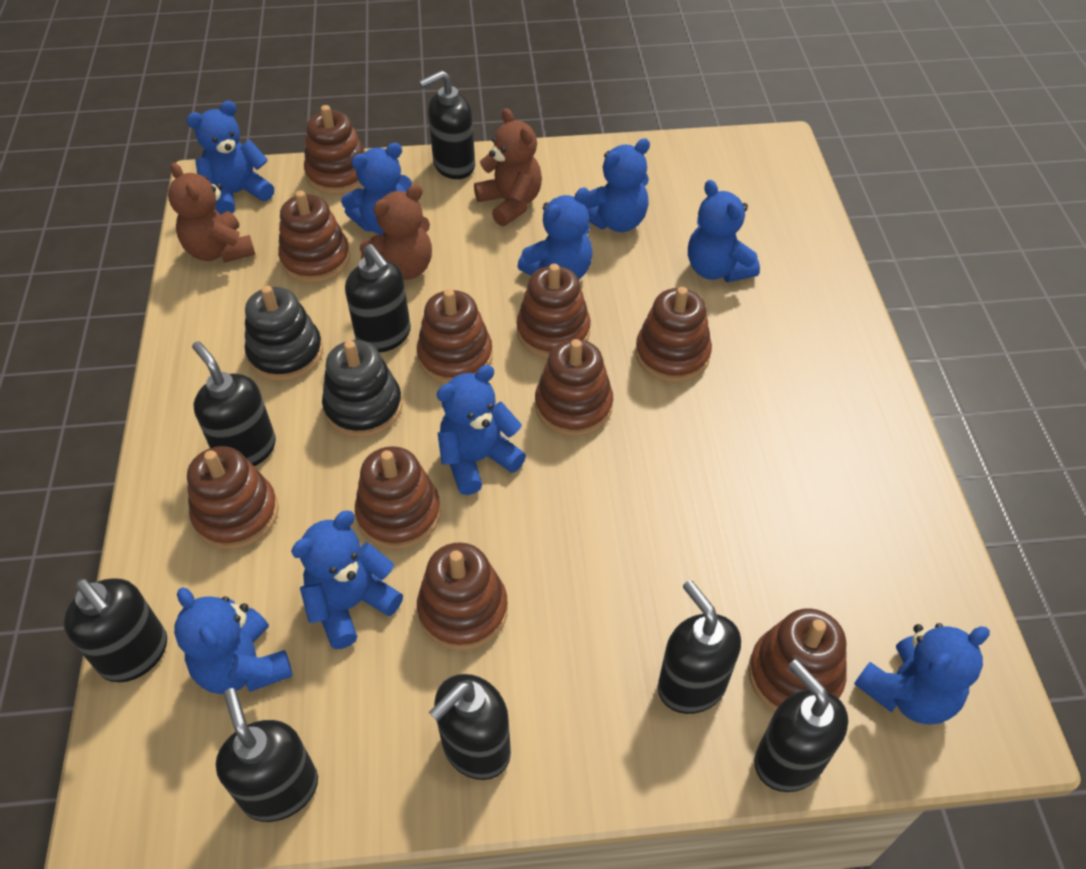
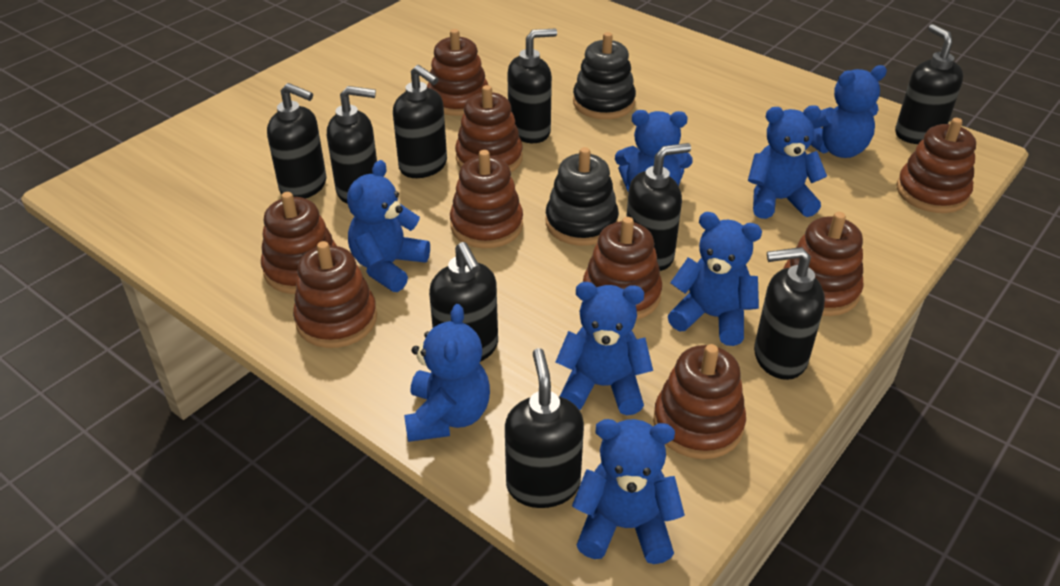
black soap dispenser: [63,578,167,682] [192,341,276,466] [216,688,318,822] [345,244,411,353] [419,71,475,179] [429,674,511,780] [658,580,741,714] [755,659,848,792] = 8 -> [267,83,327,199] [327,86,377,204] [393,65,447,178] [429,242,498,362] [505,348,584,508] [507,29,557,143] [626,143,691,271] [754,247,825,380] [895,24,963,144] = 9
blue teddy bear: [174,587,293,694] [186,101,274,215] [291,511,403,649] [341,143,412,234] [437,365,526,495] [517,187,593,279] [584,138,650,232] [688,180,760,282] [854,623,990,725] = 9 -> [347,160,430,292] [404,304,490,442] [556,282,653,415] [572,419,685,564] [615,110,692,192] [668,212,762,346] [748,105,827,219] [810,65,887,158] = 8
brown stacking toy: [187,446,279,550] [278,190,351,283] [304,105,365,195] [355,446,441,550] [417,289,493,384] [417,542,508,651] [516,264,591,358] [535,339,613,437] [635,287,712,382] [748,608,847,712] = 10 -> [261,192,337,294] [293,241,377,348] [427,29,488,116] [450,150,523,248] [455,85,523,172] [583,217,662,320] [653,344,746,459] [783,212,864,316] [897,118,976,213] = 9
brown teddy bear: [168,163,255,263] [360,184,432,280] [474,108,542,226] = 3 -> none = 0

